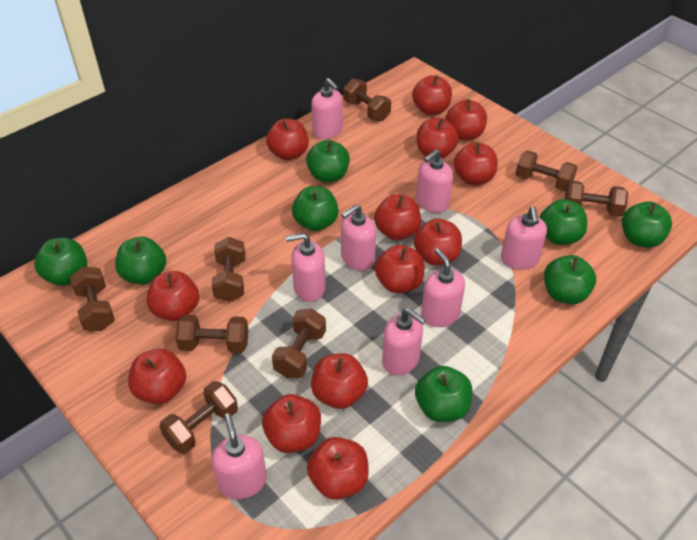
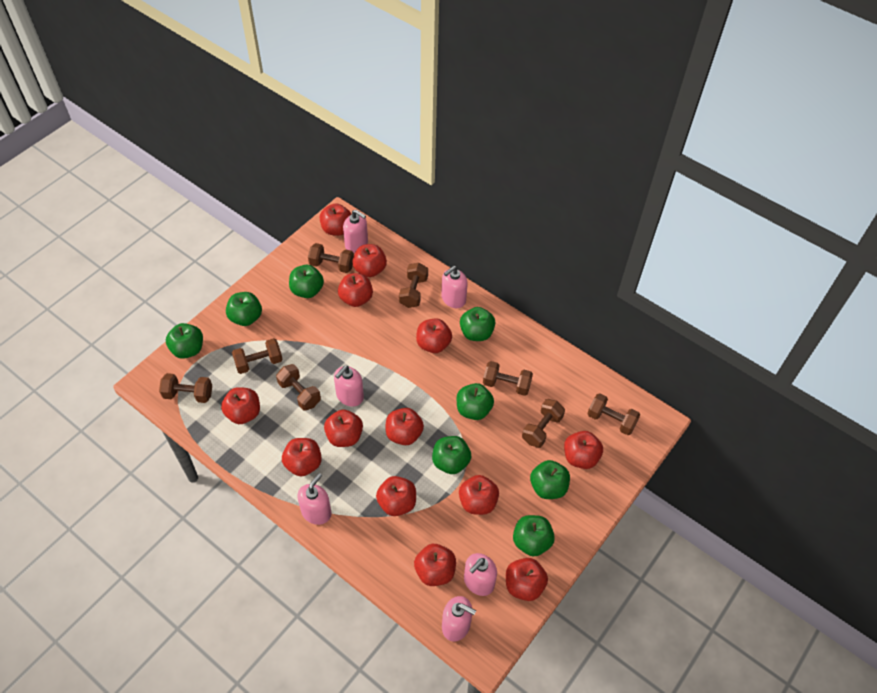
pink soap dispenser: [212,413,267,499] [285,233,326,302] [311,78,343,139] [341,204,376,270] [382,308,426,375] [416,149,453,213] [421,248,465,327] [501,207,547,270] = 8 -> [297,473,332,525] [334,366,364,407] [343,210,368,253] [441,266,468,308] [442,596,476,642] [464,553,497,596] = 6

